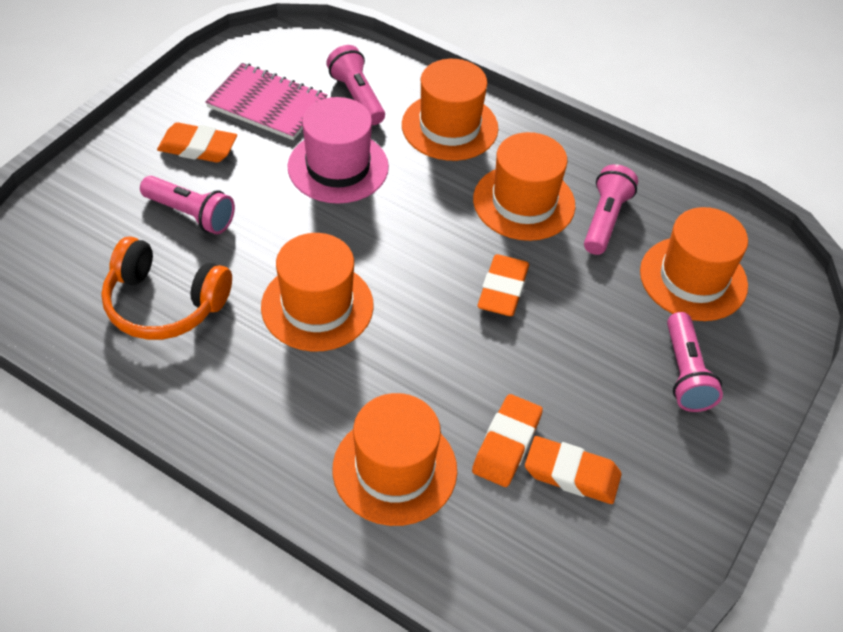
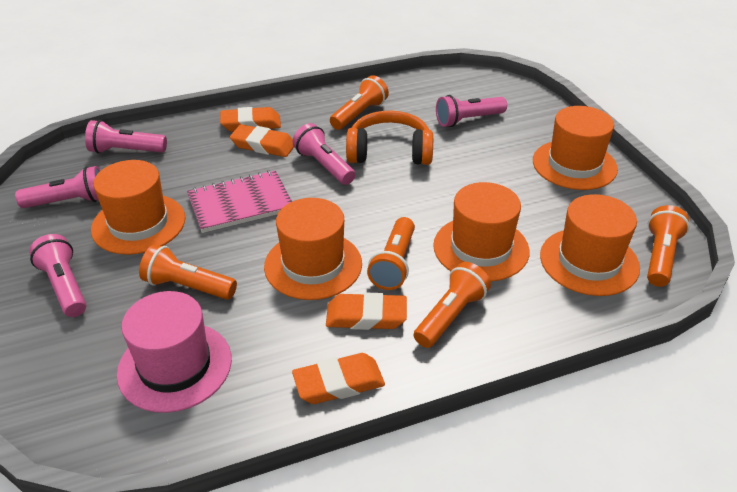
orange flashlight: none = 0 -> [139,244,237,300] [330,75,389,130] [367,217,415,290] [414,262,491,348] [647,205,690,287] = 5
pink flashlight: [140,176,235,234] [326,45,385,125] [584,164,638,255] [667,312,723,412] = 4 -> [15,166,100,208] [29,234,86,317] [85,120,167,154] [293,123,356,185] [436,95,507,127] = 5

